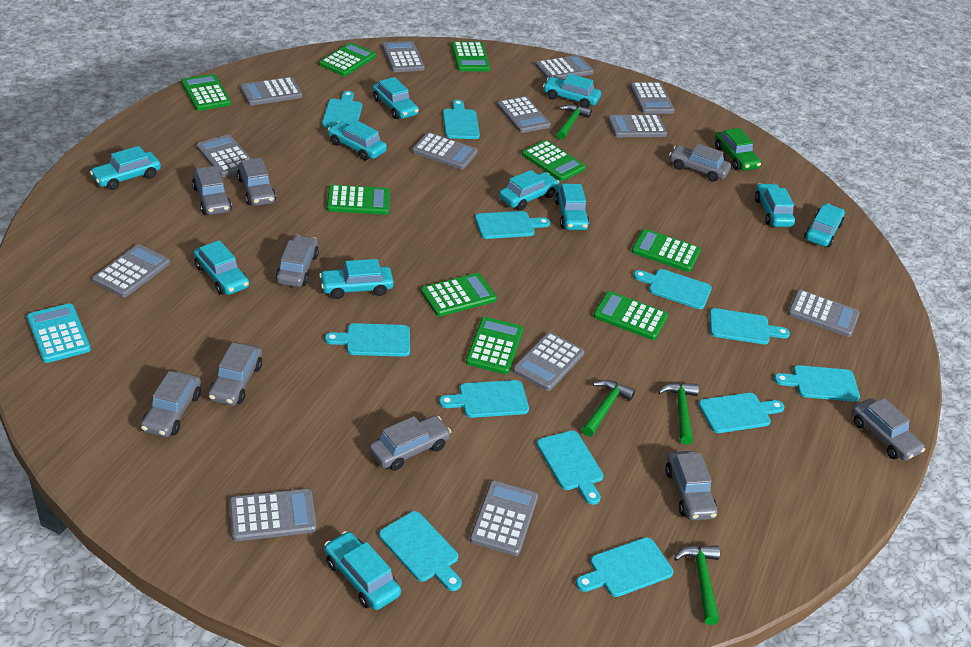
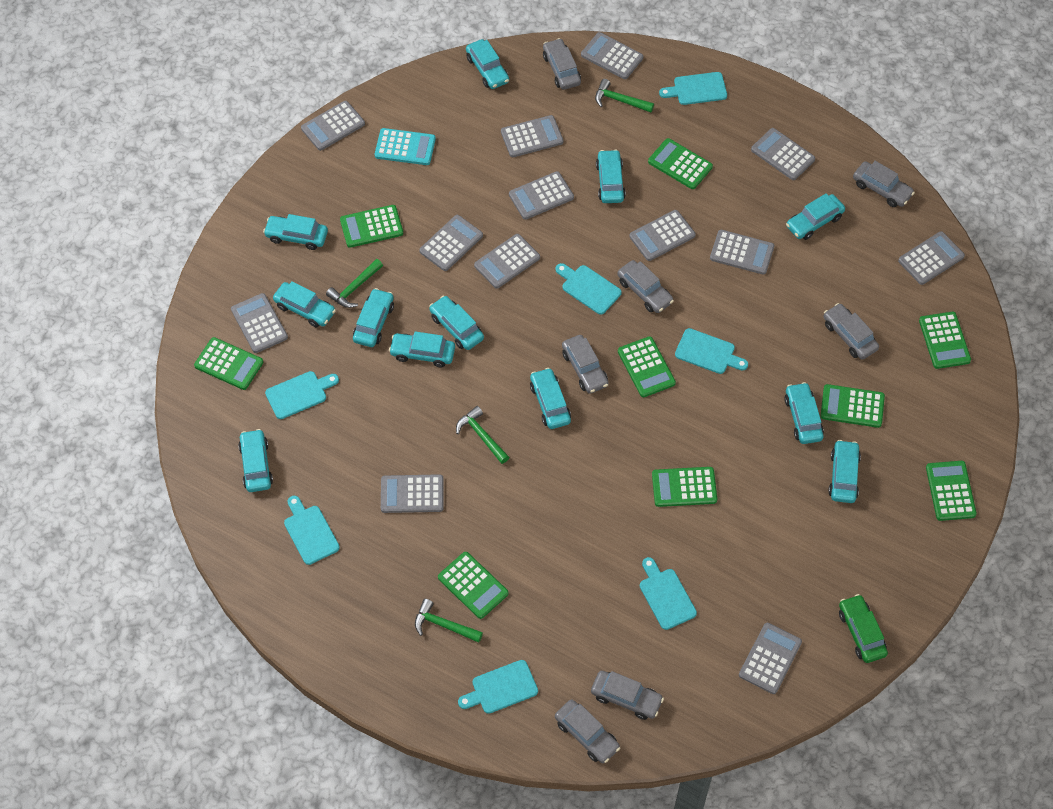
grey car: [141,371,201,437] [192,166,232,215] [208,342,262,406] [237,158,276,206] [276,235,319,287] [369,415,451,471] [665,451,717,521] [669,143,731,182] [852,398,925,461] = 9 -> [543,38,581,90] [555,700,620,763] [562,335,609,394] [591,671,664,720] [617,260,674,313] [824,303,879,360] [853,161,915,207] = 7
turquoise car: [90,146,161,190] [194,240,249,295] [319,259,394,299] [324,531,401,610] [328,121,387,161] [372,77,419,119] [499,170,559,210] [543,74,601,108] [555,184,590,230] [755,183,795,227] [804,203,845,247] = 11 -> [238,429,273,492] [263,214,328,250] [273,281,336,328] [353,288,394,347] [389,331,455,367] [429,296,484,350] [466,39,509,89] [530,368,571,429] [596,149,626,203] [784,382,824,444] [786,193,845,240] [828,440,861,503] = 12
turquoise cutting board: [322,91,362,128] [325,323,410,357] [379,511,462,591] [439,380,529,418] [443,100,480,139] [475,211,550,239] [537,431,603,505] [576,537,673,597] [633,269,712,309] [698,393,785,433] [709,308,790,345] [774,365,860,402] = 12 -> [265,371,339,419] [284,496,340,565] [458,660,538,714] [555,263,622,314] [640,557,697,630] [659,72,727,105] [675,328,748,374] = 7

